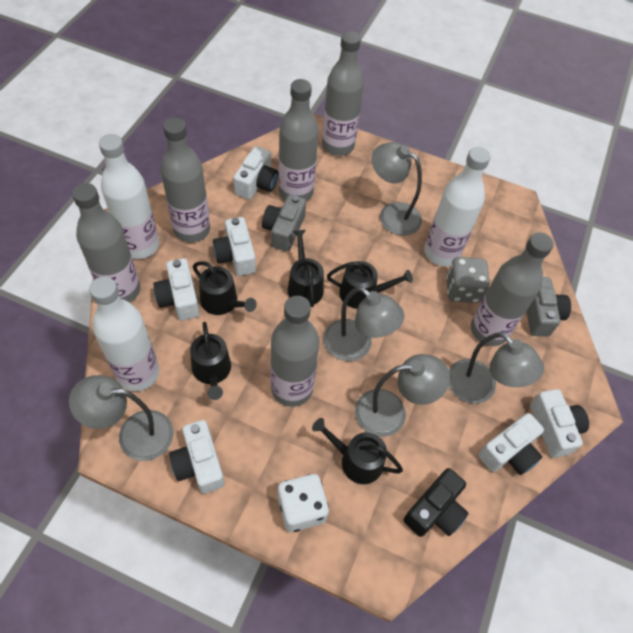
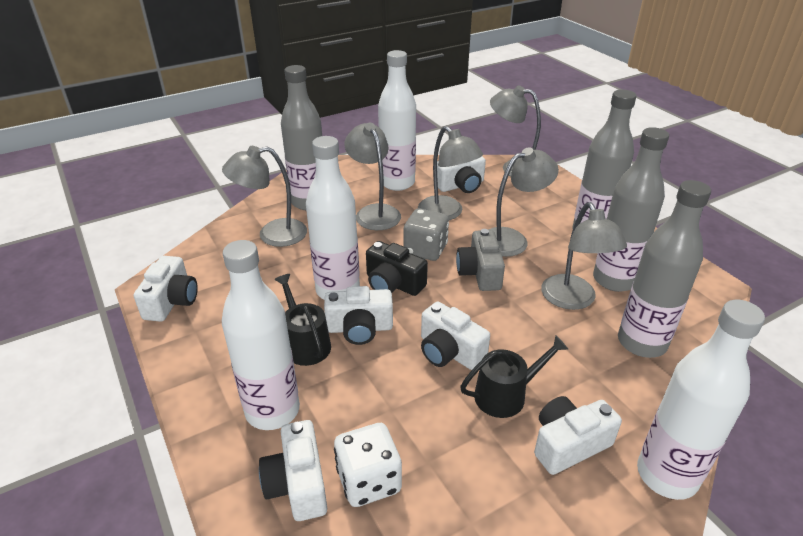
black watering can: [190,322,231,400] [193,261,257,315] [288,230,324,307] [312,418,403,484] [327,261,413,309] = 5 -> [274,274,331,366] [460,336,568,418] = 2
grey bottle: [72,183,140,303] [161,118,210,243] [271,296,319,407] [278,79,319,201] [322,31,364,156] [471,232,554,346] = 6 -> [281,65,322,210] [572,89,637,228] [593,127,669,292] [618,180,711,358] = 4
grey camera: [262,195,306,252] [526,277,571,336] = 2 -> [456,229,505,291] = 1
grey lamp: [69,375,174,461] [324,287,404,361] [355,354,450,437] [372,142,422,236] [449,332,544,404] = 5 -> [222,146,307,247] [345,123,401,230] [418,126,483,220] [488,148,559,257] [490,85,541,176] [541,202,627,310] = 6
white bottle: [89,277,159,391] [99,134,159,259] [425,147,491,266] = 3 -> [222,240,300,430] [306,136,360,300] [378,50,416,191] [637,300,765,500] = 4

